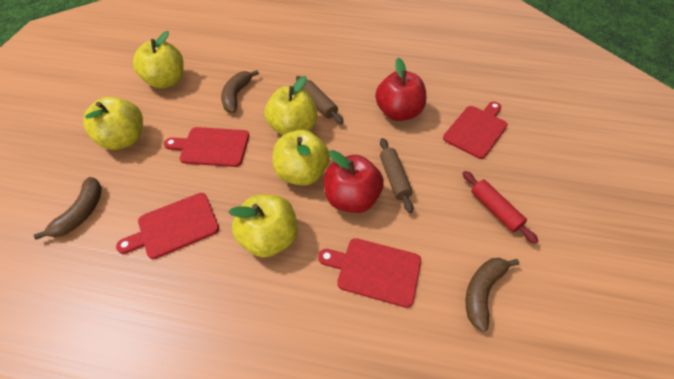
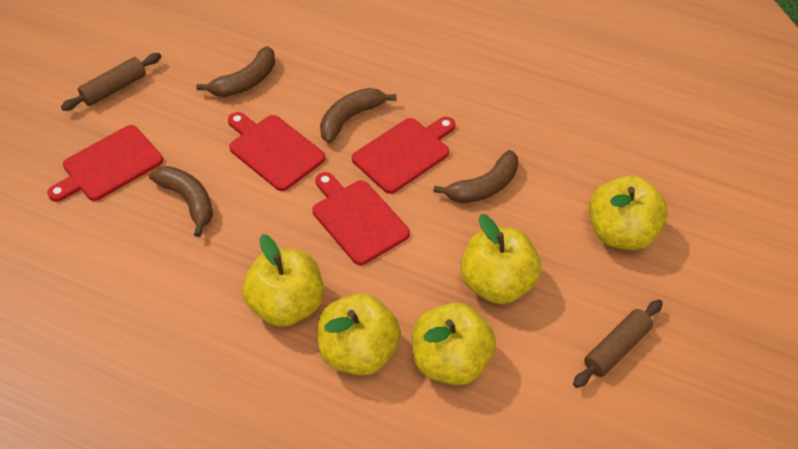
brown banana: [34,177,102,240] [221,70,259,113] [466,258,519,332] = 3 -> [149,166,213,237] [196,46,275,97] [320,88,396,143] [433,150,518,203] = 4
red apple: [324,150,384,213] [375,58,426,121] = 2 -> none = 0
red rolling pin: [462,171,538,244] = 1 -> none = 0

